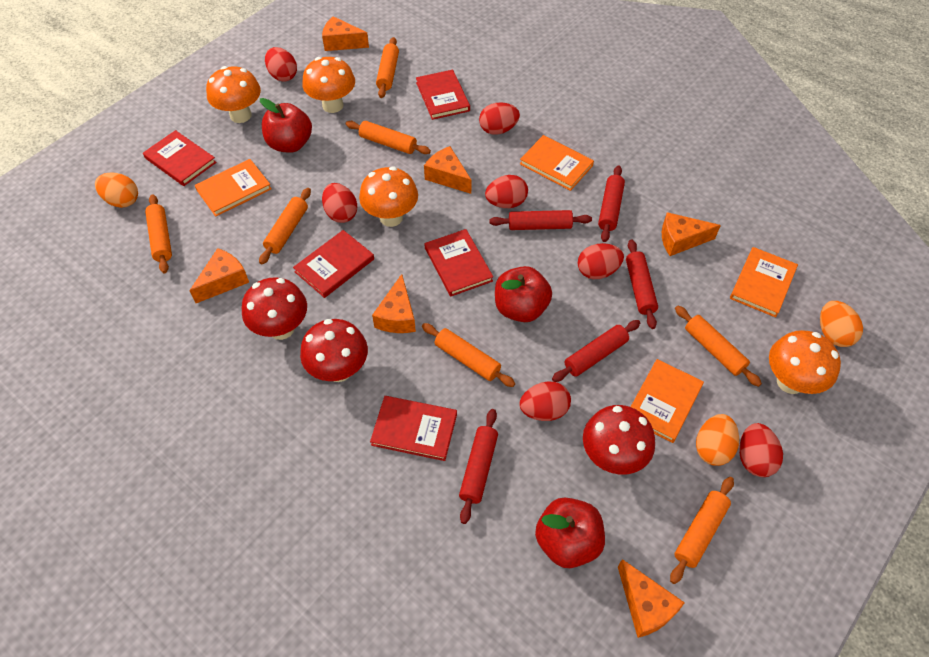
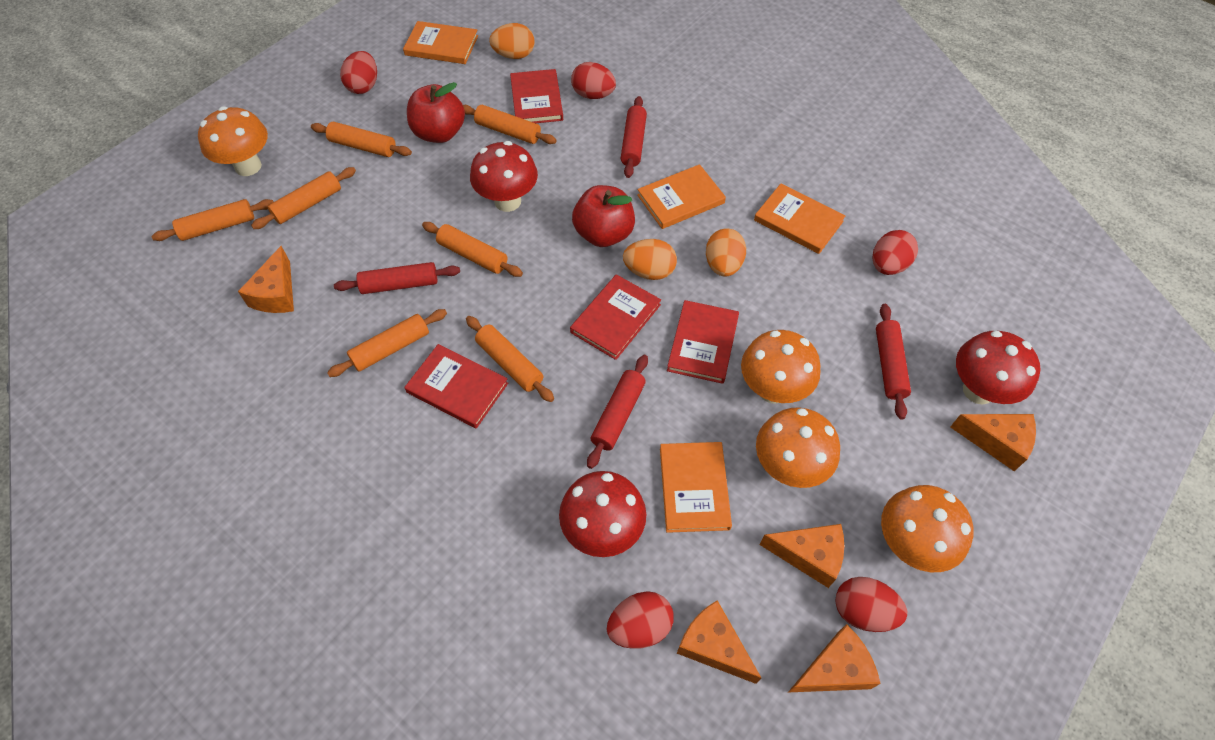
orange cheese: [190,248,249,303] [322,16,369,51] [372,274,416,333] [424,146,471,194] [618,559,685,638] [662,212,721,256] = 6 -> [238,246,294,313] [677,600,761,684] [759,524,844,588] [788,624,881,692] [950,414,1036,471] = 5
red apple: [260,98,312,153] [495,266,552,322] [535,497,605,568] = 3 -> [407,82,465,143] [572,185,635,247] = 2
red book: [143,130,216,186] [293,230,374,298] [370,396,457,461] [416,70,470,120] [425,229,493,297] = 5 -> [404,344,508,428] [510,69,563,123] [570,274,661,360] [667,300,739,384] = 4
red egg: [265,47,297,82] [322,183,358,223] [479,102,520,135] [485,175,528,208] [519,381,571,421] [578,243,624,279] [739,423,783,477] = 7 -> [340,51,377,94] [571,62,616,99] [607,591,674,649] [835,577,907,632] [873,230,918,275] = 5
red rolling pin: [459,409,498,524] [489,210,592,230] [552,320,640,382] [598,166,625,242] [626,239,658,329] = 5 -> [334,262,460,294] [587,355,648,469] [621,96,647,178] [876,304,911,420] = 4

